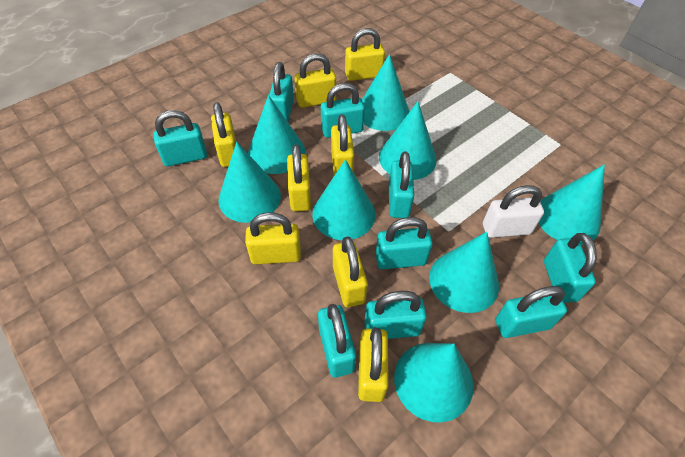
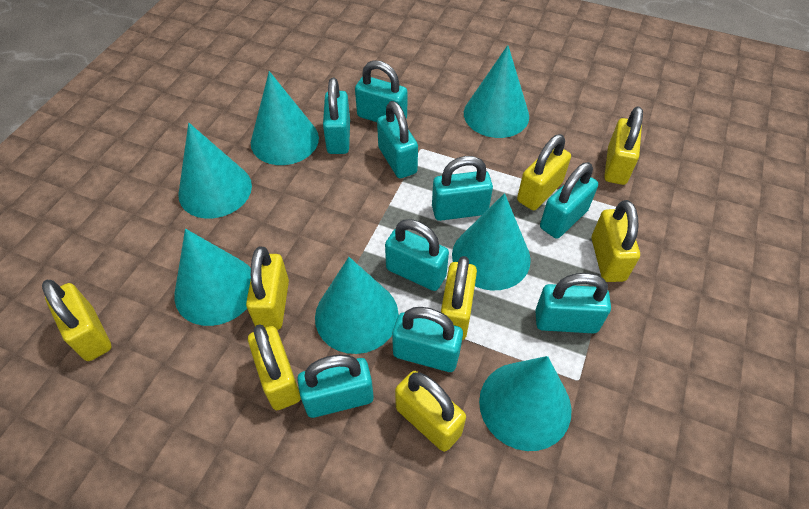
turquoise cone: [218,142,281,223] [248,95,305,174] [312,159,376,240] [362,54,410,131] [379,101,437,180] [394,343,474,423] [429,232,499,313] [539,165,605,245] = 8 -> [174,229,251,326] [179,123,252,219] [251,71,319,165] [315,257,399,354] [452,193,531,290] [464,45,529,138] [479,356,572,451] = 7
white padlock: [483,185,544,238] = 1 -> none = 0

